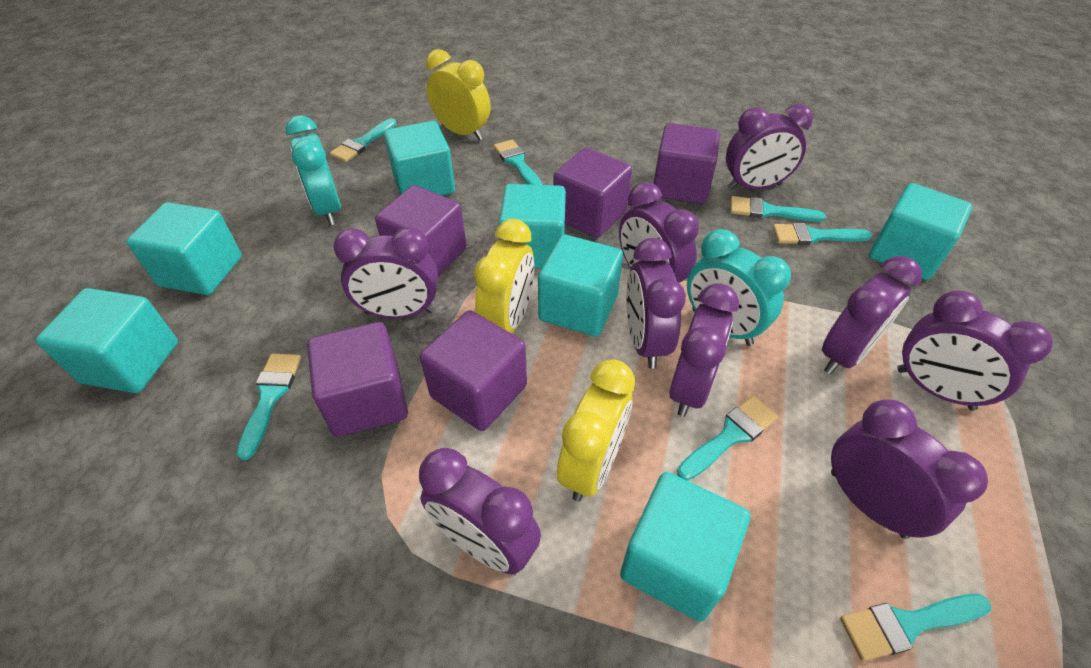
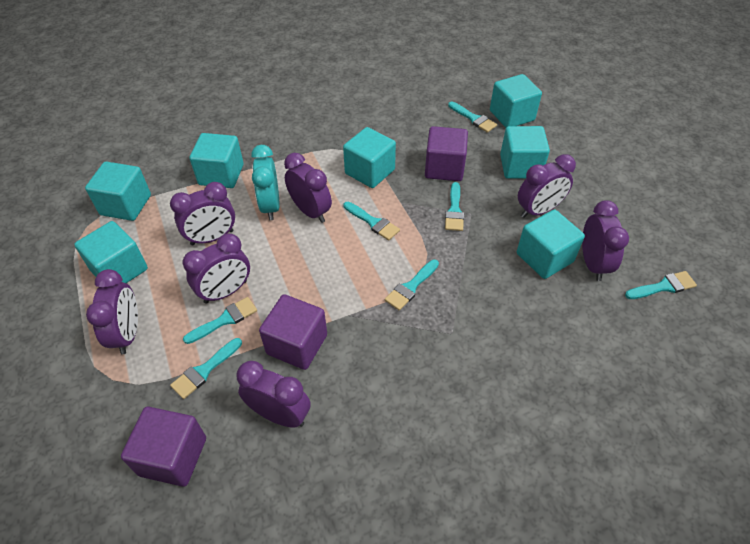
purple clock: [334,227,438,319] [419,448,541,574] [619,182,699,283] [626,238,686,369] [669,283,739,417] [726,104,813,190] [822,256,922,374] [831,399,988,539] [897,291,1053,411] = 9 -> [86,269,138,355] [170,182,235,245] [183,233,250,304] [236,361,311,428] [284,153,332,223] [518,154,576,218] [582,200,629,281] = 7
purple cube: [307,322,408,437] [375,185,466,277] [420,310,527,431] [553,148,632,238] [654,123,720,204] = 5 -> [121,407,206,487] [259,294,327,370] [425,126,468,181] = 3
turquoise clock: [285,116,341,225] [687,229,791,346] = 2 -> [251,145,280,220] = 1
yellow clock: [426,49,491,140] [474,219,534,333] [557,359,635,501] = 3 -> none = 0

